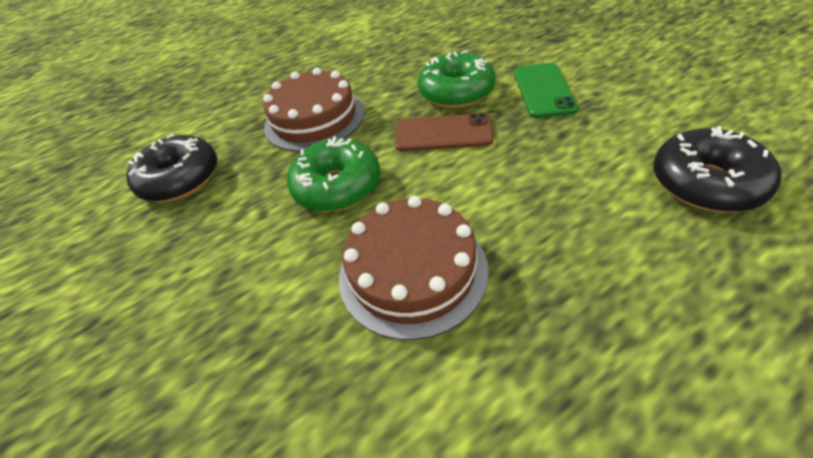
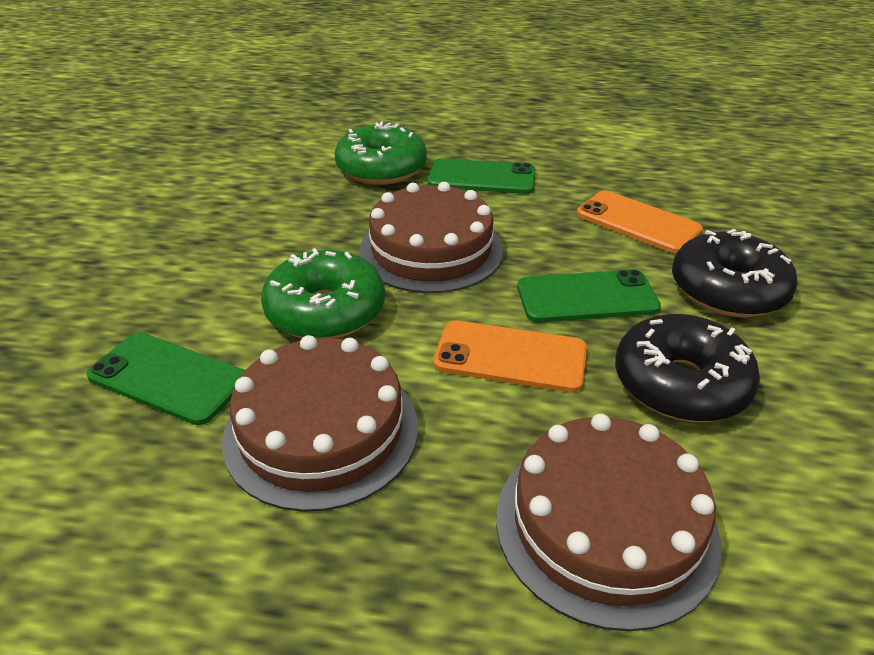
brown cake: [263,68,365,151] [339,196,489,340] = 2 -> [222,335,418,512] [359,182,503,293] [496,414,721,631] = 3
brown phone: [395,113,493,152] = 1 -> none = 0
green phone: [514,63,578,118] = 1 -> [86,333,245,425] [428,159,535,194] [517,269,661,322] = 3
orange phone: none = 0 -> [433,320,587,393] [577,190,703,253] = 2

